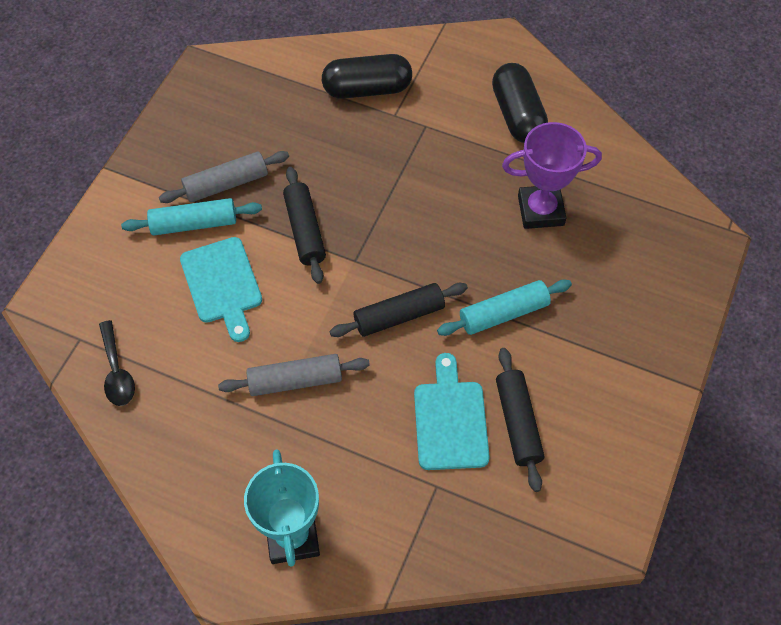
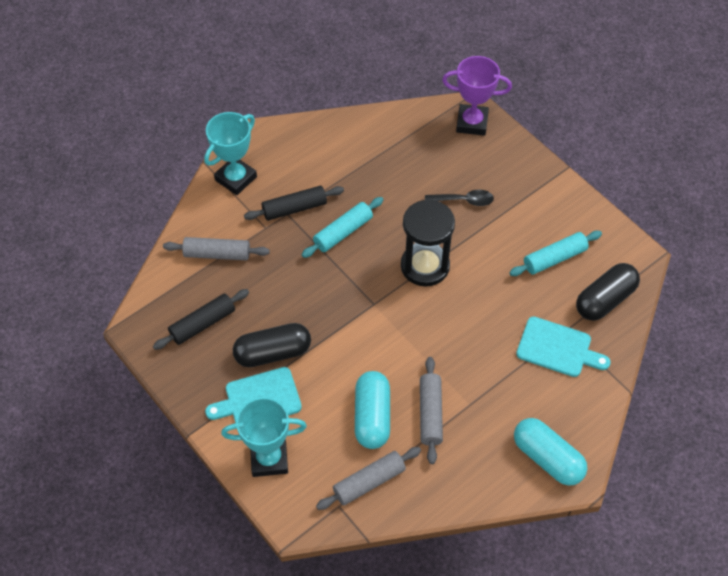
black hourglass: none = 0 -> [401,199,455,287] = 1
black rolling pin: [283,167,326,284] [330,283,468,337] [496,348,544,492] = 3 -> [153,289,249,350] [244,186,344,221] = 2
grey rolling pin: [159,151,289,203] [218,354,370,396] = 2 -> [163,237,270,260] [316,447,421,510] [420,357,443,464] = 3
turquoise capsule: none = 0 -> [355,371,390,449] [514,418,587,486] = 2
turquoise trophy: [244,449,320,567] = 1 -> [204,112,257,195] [221,397,307,477] = 2

